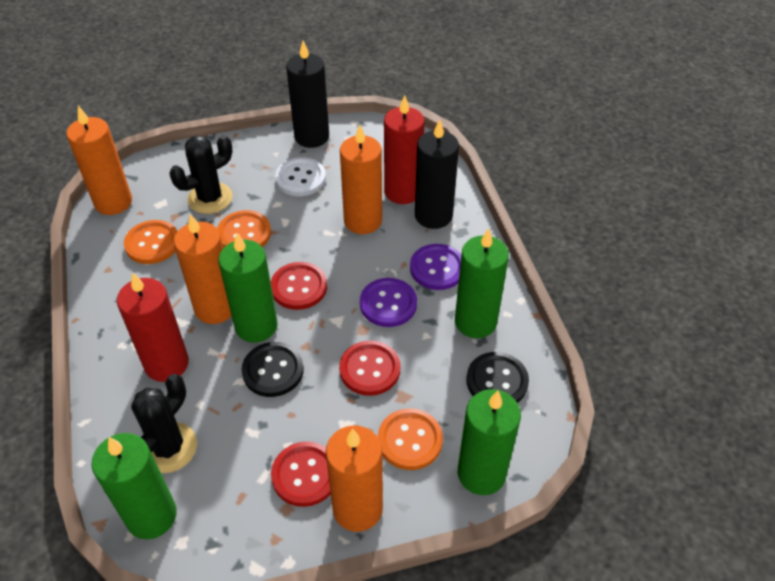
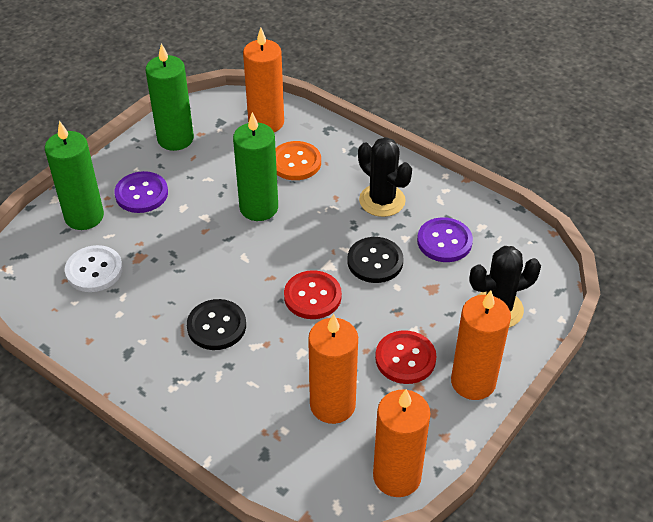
black candle: [286,41,329,148] [415,119,459,229] = 2 -> none = 0
green candle: [91,433,177,539] [218,233,278,343] [455,228,509,338] [458,389,521,495] = 4 -> [45,121,104,230] [146,43,194,151] [233,112,278,221] = 3
orange button: [124,220,177,264] [217,210,271,248] [378,408,443,470] = 3 -> [275,141,321,180] = 1
red button: [271,262,327,310] [271,442,331,507] [339,341,400,396] = 3 -> [284,270,342,319] [375,330,437,384] = 2
red candle: [117,272,189,382] [384,95,425,204] = 2 -> none = 0

